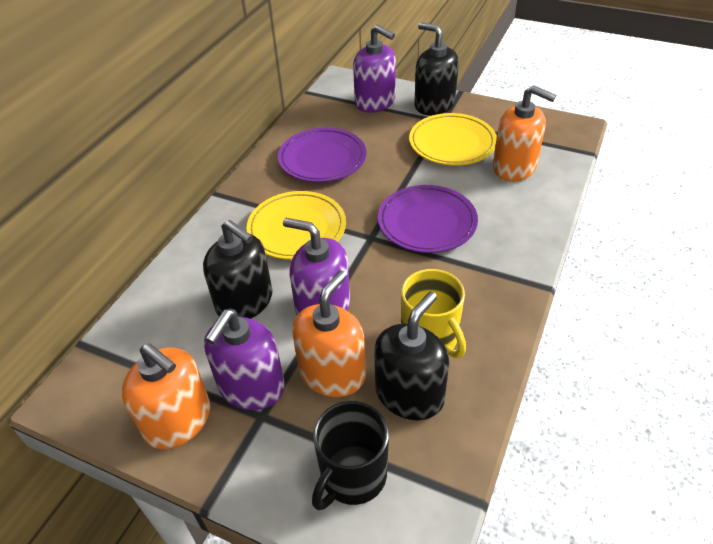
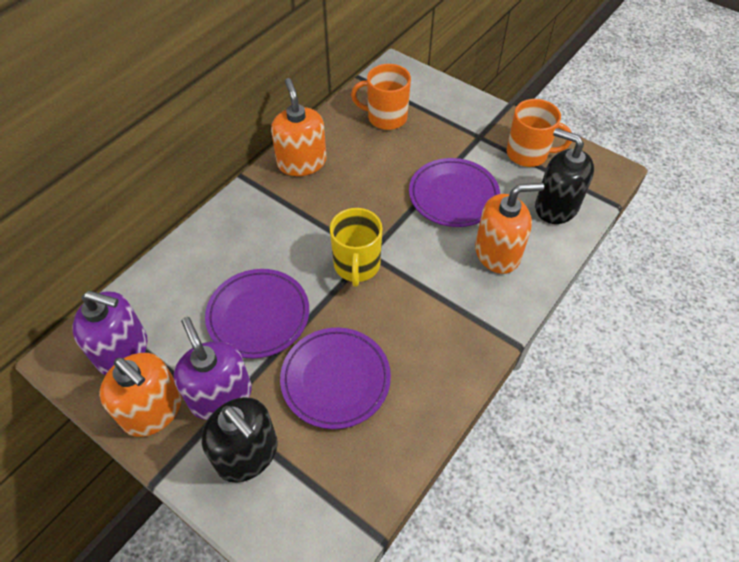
black mug: [312,401,389,510] = 1 -> none = 0
black soap dispenser: [203,220,273,319] [374,291,449,420] [414,22,459,116] = 3 -> [201,397,278,483] [535,128,594,224] = 2
orange mug: none = 0 -> [351,64,411,130] [507,99,572,167] = 2
purple plate: [278,128,366,182] [378,185,478,253] = 2 -> [205,269,309,359] [280,327,391,429] [409,158,500,227] = 3
purple soap dispenser: [204,309,285,410] [283,218,350,316] [353,25,396,113] = 3 -> [72,291,147,375] [174,317,252,420] = 2
yellow plate: [247,191,346,260] [409,113,497,166] = 2 -> none = 0

